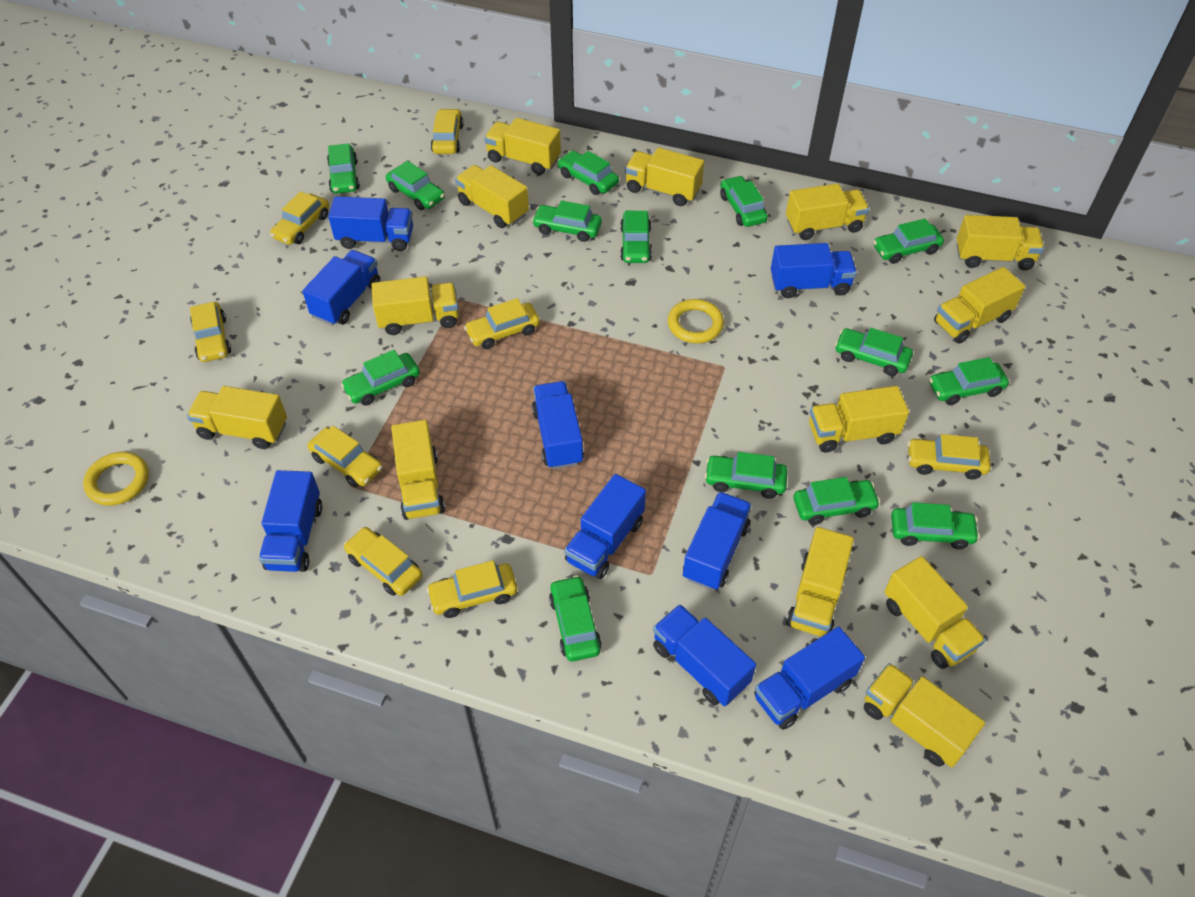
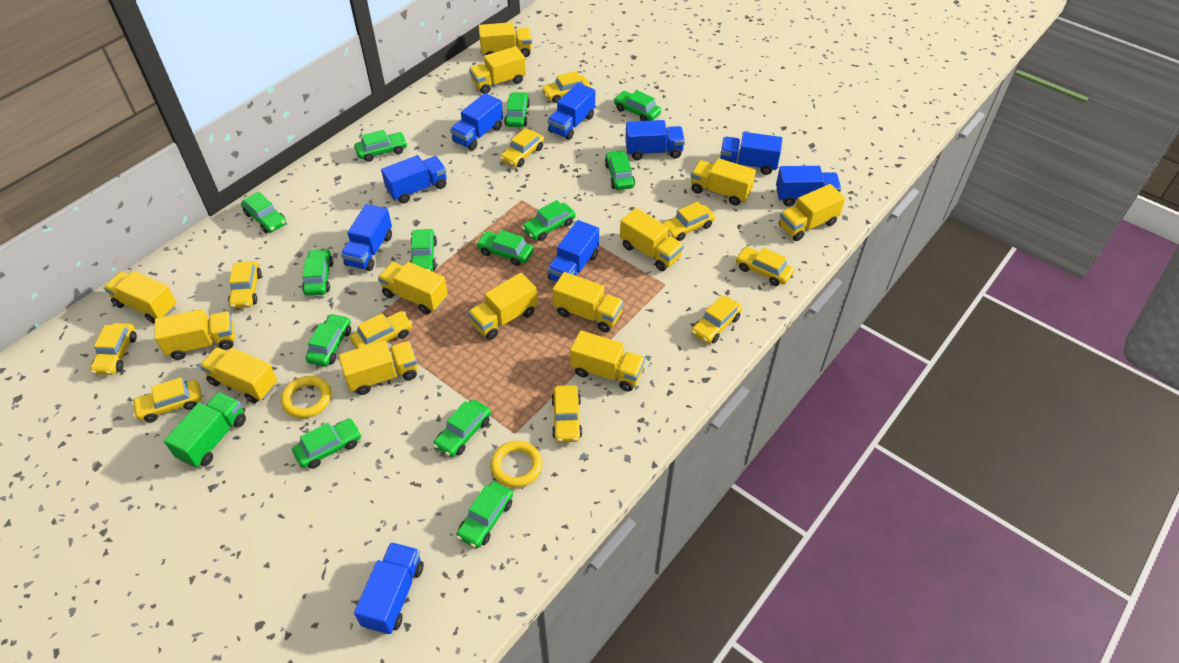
green car: [327,143,360,194] [341,350,420,406] [386,161,445,210] [532,200,602,242] [549,575,602,661] [557,150,619,195] [620,211,652,263] [705,452,788,499] [720,176,768,227] [794,477,880,525] [835,328,913,376] [873,218,944,264] [891,502,980,549] [929,357,1009,405] = 14 -> [241,192,286,233] [292,418,361,469] [302,249,333,296] [305,313,351,367] [354,130,407,162] [410,229,437,271] [433,399,491,457] [456,482,513,548] [476,230,534,266] [504,92,530,127] [522,200,576,241] [605,150,635,190] [614,90,661,121] = 13
green truck: none = 0 -> [164,392,246,468] = 1
yellow car: [190,302,231,362] [270,191,329,245] [308,426,383,487] [344,527,423,596] [426,561,517,618] [431,109,464,154] [464,298,540,349] [908,434,991,479] = 8 -> [90,323,137,375] [132,377,202,422] [228,261,262,309] [350,311,413,349] [500,128,544,167] [541,71,590,103] [552,385,582,443] [662,202,715,241] [691,296,742,344] [735,246,794,286] = 10

